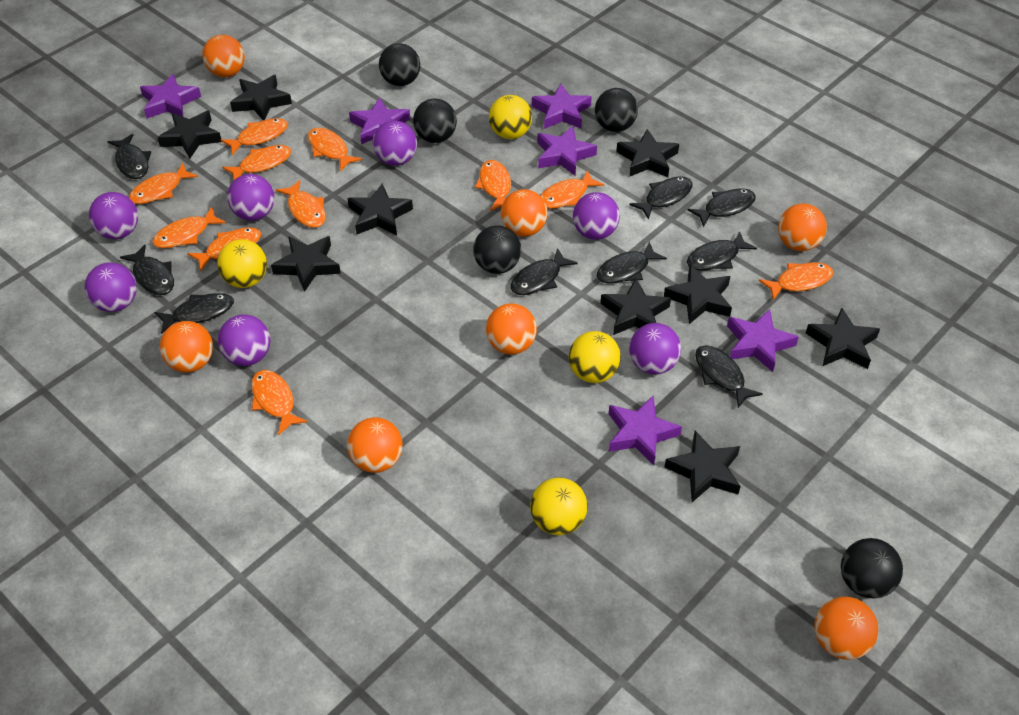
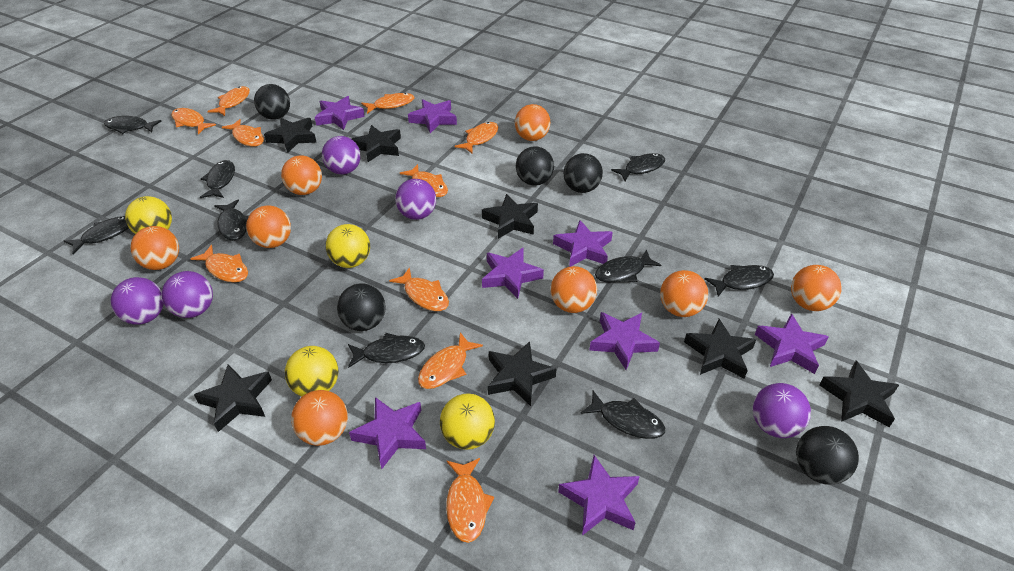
black star: [157,111,221,158] [230,75,292,120] [271,236,341,292] [348,184,413,235] [600,278,671,335] [616,129,679,177] [664,265,732,324] [664,431,741,502] [806,308,880,369] = 9 -> [194,364,272,432] [264,118,317,153] [352,125,401,162] [482,194,538,239] [488,341,557,406] [684,319,756,379] [820,361,899,427] = 7
orange ball: [160,321,213,372] [202,35,245,77] [347,417,403,473] [486,303,537,355] [501,189,548,237] [778,204,827,251] [814,597,878,660] = 7 -> [130,226,179,270] [246,205,291,248] [281,156,322,195] [291,390,348,446] [515,104,551,141] [551,266,597,313] [660,270,708,317] [791,265,842,311] = 8
orange fish: [129,163,198,204] [152,207,226,248] [187,227,261,272] [221,118,288,155] [222,145,292,180] [251,370,308,435] [276,180,326,228] [308,128,362,171] [475,160,511,211] [540,170,604,209] [759,262,834,300] = 11 -> [171,108,216,134] [190,245,248,282] [207,86,250,116] [222,119,264,147] [361,93,414,114] [389,267,449,311] [400,164,448,197] [418,332,483,389] [446,458,494,543] [455,122,498,153] = 10
purple ball: [85,262,137,312] [89,192,138,239] [218,314,270,366] [227,174,274,221] [373,121,417,166] [573,192,620,240] [629,323,681,375] = 7 -> [111,277,164,324] [162,271,213,318] [322,136,361,175] [395,179,436,220] [753,383,811,438] = 5
purple star: [140,74,201,118] [349,97,410,145] [532,84,592,129] [537,126,597,175] [608,396,682,465] [727,309,799,372] = 6 -> [315,96,365,130] [349,397,426,469] [408,99,457,133] [482,247,544,299] [553,220,613,267] [558,455,640,535] [590,312,660,370] [755,313,829,374] = 8

